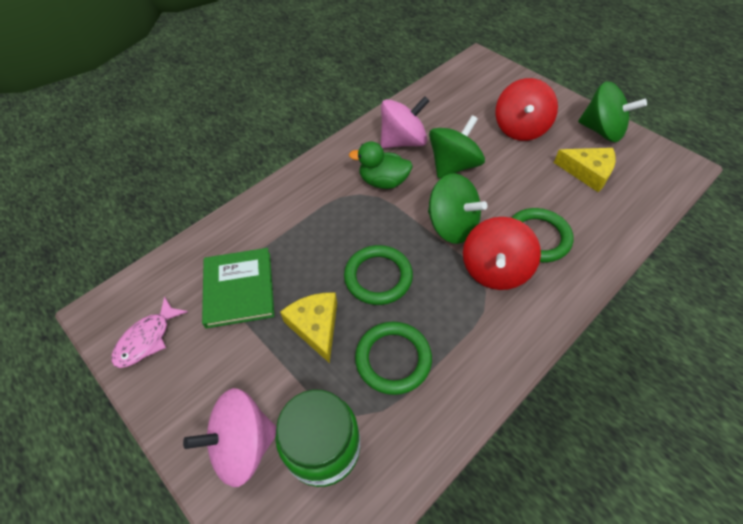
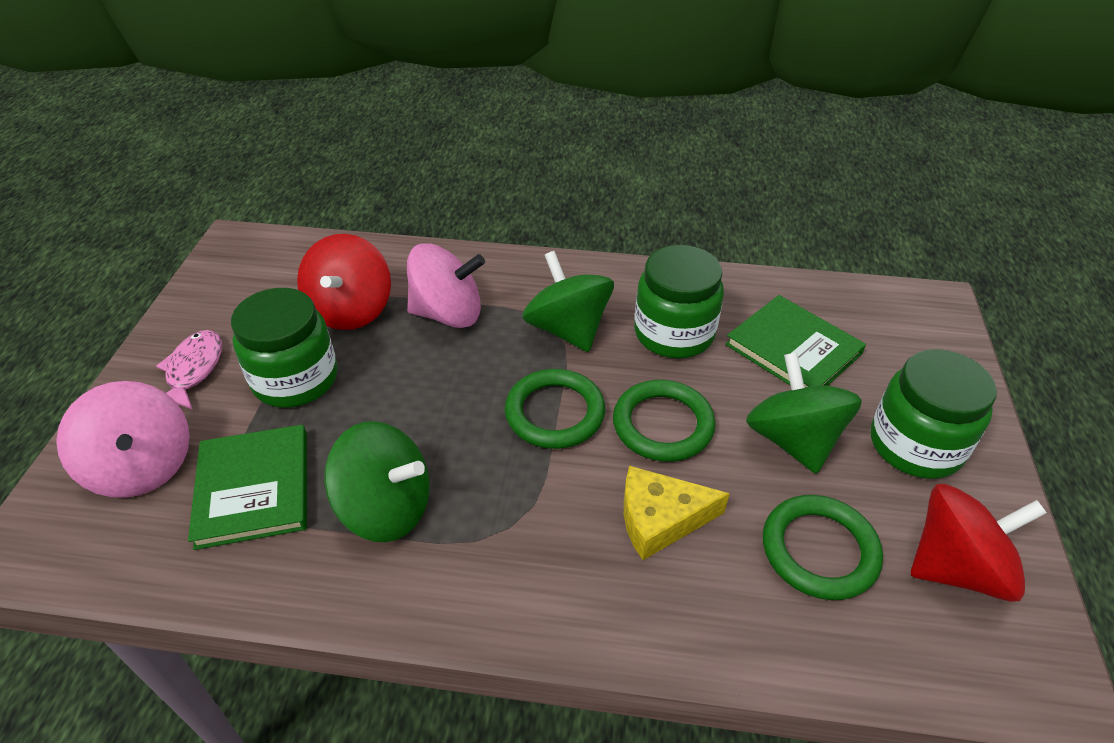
green book: [202,248,275,329] = 1 -> [188,425,307,550] [725,295,866,387] = 2
green duck: [349,141,413,189] = 1 -> none = 0
green jar: [275,390,360,487] = 1 -> [231,288,337,408] [634,245,724,358] [871,349,997,479] = 3
yellow cheese: [280,292,337,363] [554,148,616,192] = 2 -> [624,466,730,560] = 1

